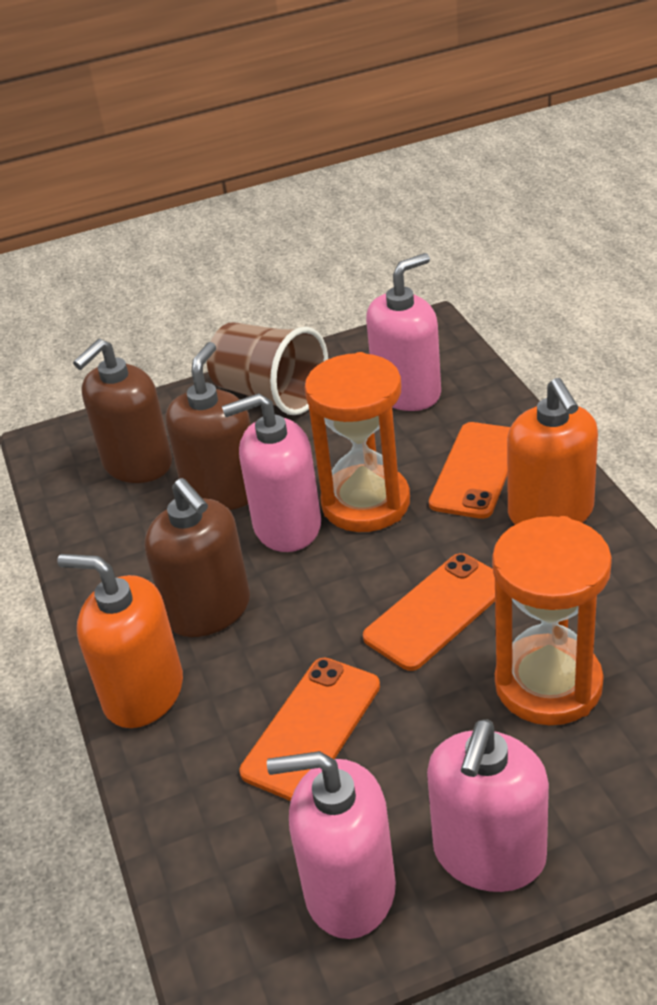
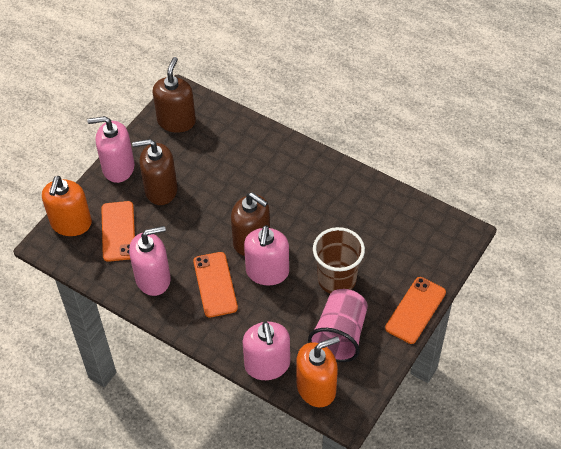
orange hourglass: [305,352,410,532] [492,516,612,725] = 2 -> none = 0
pink cup: none = 0 -> [308,289,368,362] = 1

